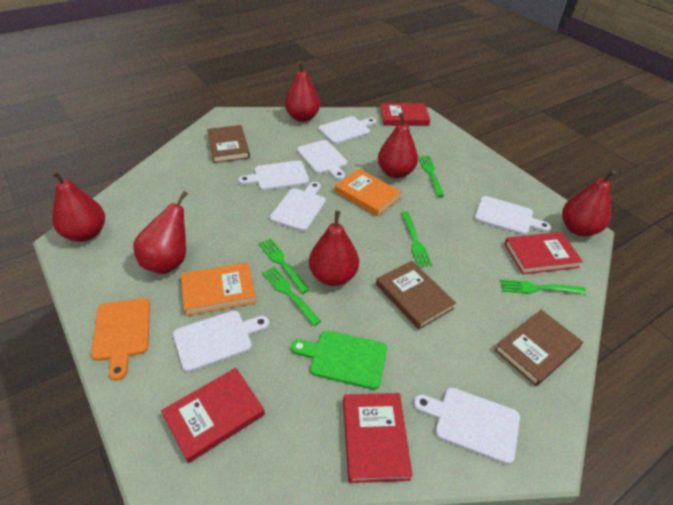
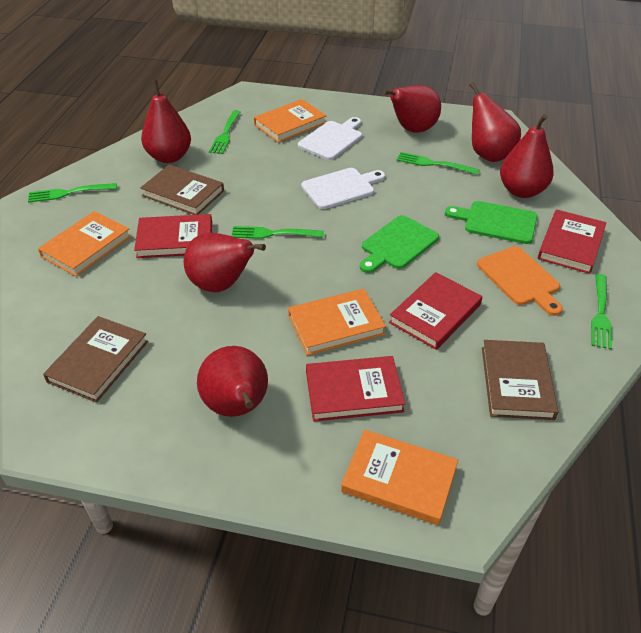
green cutting board: [291,330,387,390] = 1 -> [360,215,439,273] [445,201,537,244] = 2
orange book: [181,262,256,316] [335,169,402,216] = 2 -> [38,211,131,276] [254,99,327,143] [288,289,386,355] [341,430,458,525] = 4
white cutting board: [173,311,269,372] [239,161,309,190] [270,182,326,231] [297,140,347,180] [319,116,376,144] [414,388,520,464] [475,196,551,235] = 7 -> [298,117,362,160] [301,168,385,209] = 2

